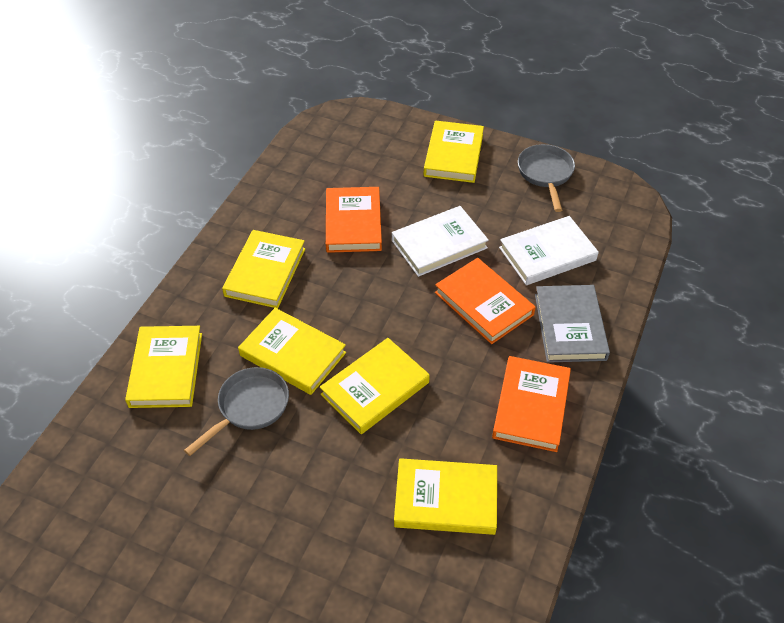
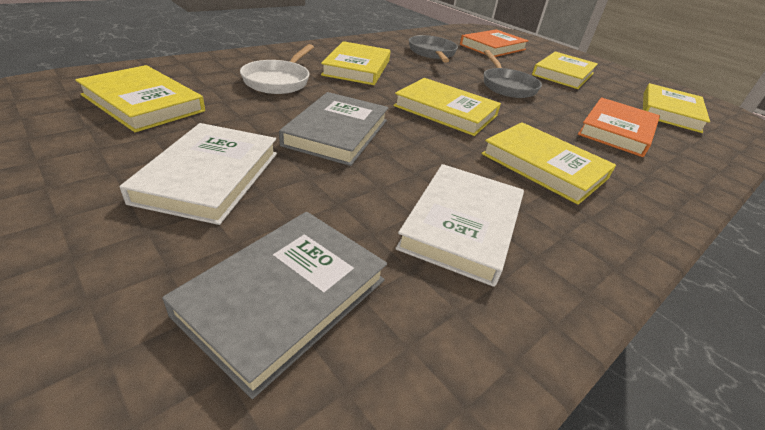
grey book: [535,285,610,363] = 1 -> [162,212,387,399] [279,92,388,166] = 2
orange book: [326,187,382,253] [435,258,536,344] [492,356,571,452] = 3 -> [460,29,529,57] [578,97,660,157] = 2
white pan: none = 0 -> [240,44,314,94] = 1

